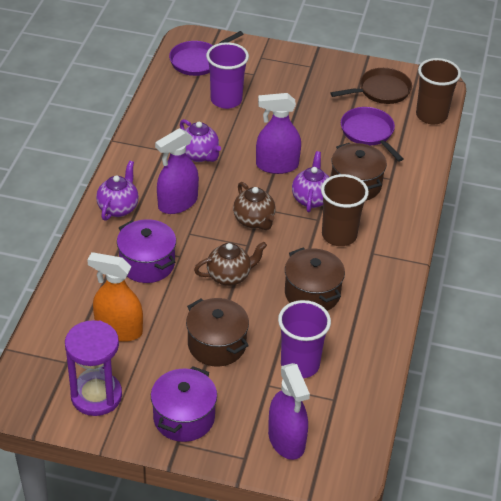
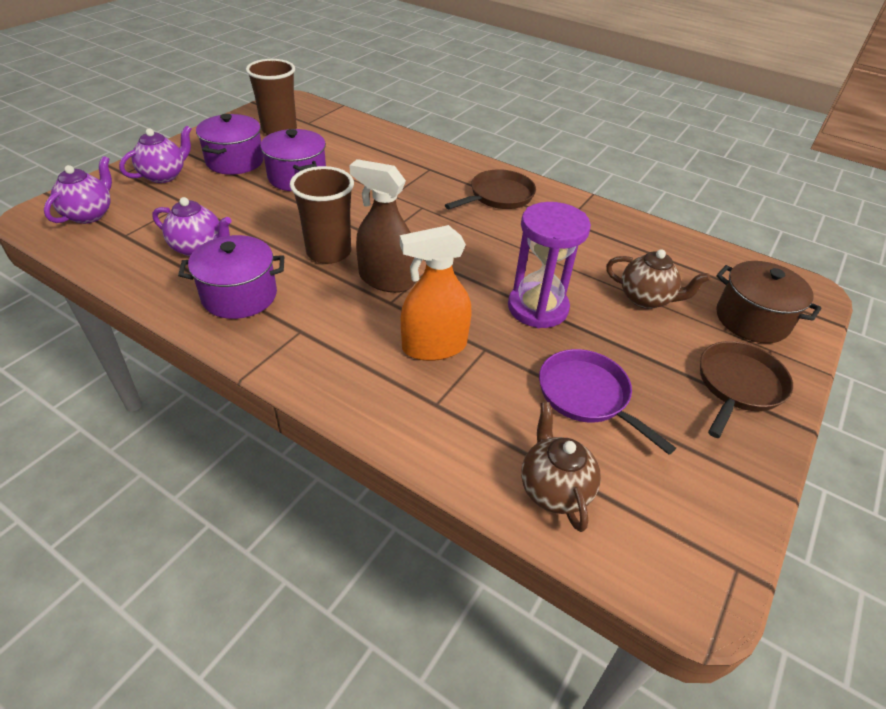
brown pan: [330,68,412,104] = 1 -> [445,169,536,210] [700,341,793,438] = 2
brown pot: [186,298,249,366] [285,248,345,311] [331,143,387,201] = 3 -> [716,261,821,343] = 1
brown spray bottle: none = 0 -> [349,159,415,293] = 1
purple cup: [206,42,249,109] [278,300,331,378] = 2 -> none = 0
purple pan: [169,31,243,76] [341,107,403,161] = 2 -> [539,349,676,455] = 1
purple pot: [117,219,176,283] [151,366,217,442] = 2 -> [178,235,284,319] [196,114,264,175] [260,129,326,191] = 3
purple spray bottle: [155,128,199,214] [256,93,301,174] [268,363,310,460] = 3 -> none = 0

